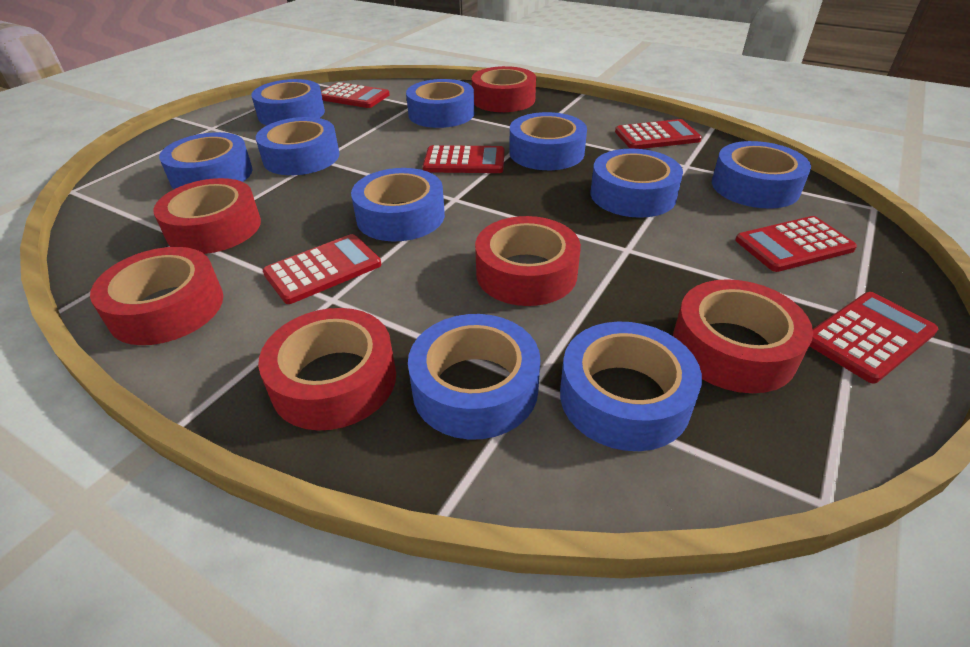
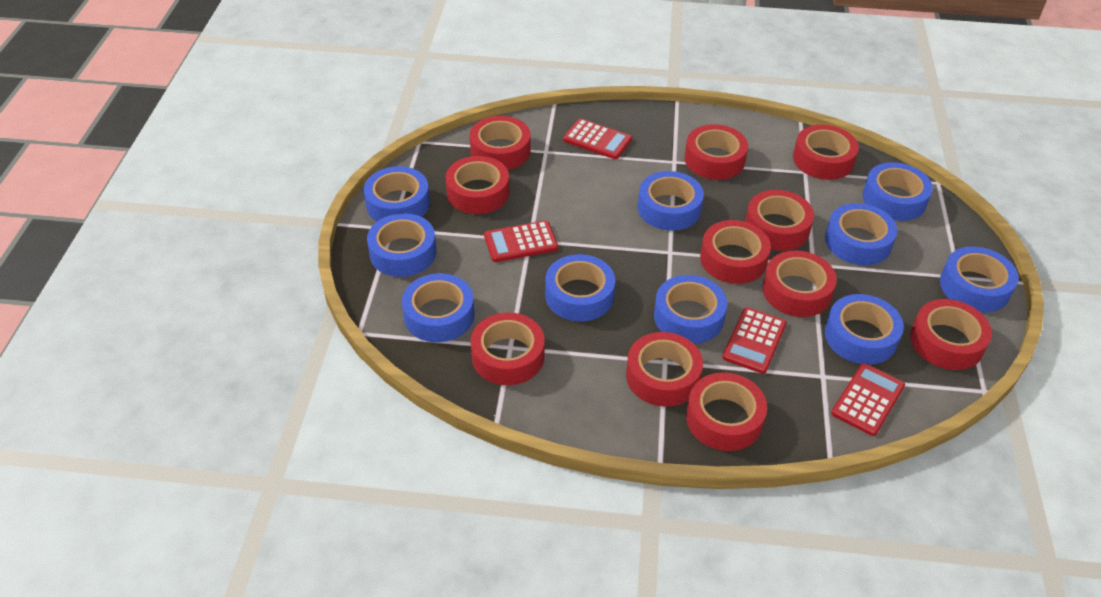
red calculator: [263,234,381,304] [321,82,390,108] [423,145,504,173] [615,119,702,149] [735,216,857,272] [810,292,938,384] = 6 -> [484,220,558,262] [563,119,632,159] [722,307,787,374] [831,363,905,436] = 4
red tape: [90,247,223,345] [153,178,261,254] [258,308,396,430] [472,66,536,112] [475,216,581,306] [673,279,813,393] = 6 -> [445,156,509,214] [470,116,531,170] [470,313,545,385] [626,332,703,407] [685,124,748,180] [686,372,767,451] [700,220,771,284] [745,190,814,251] [762,250,837,317] [793,125,859,180] [910,299,992,370] = 11

